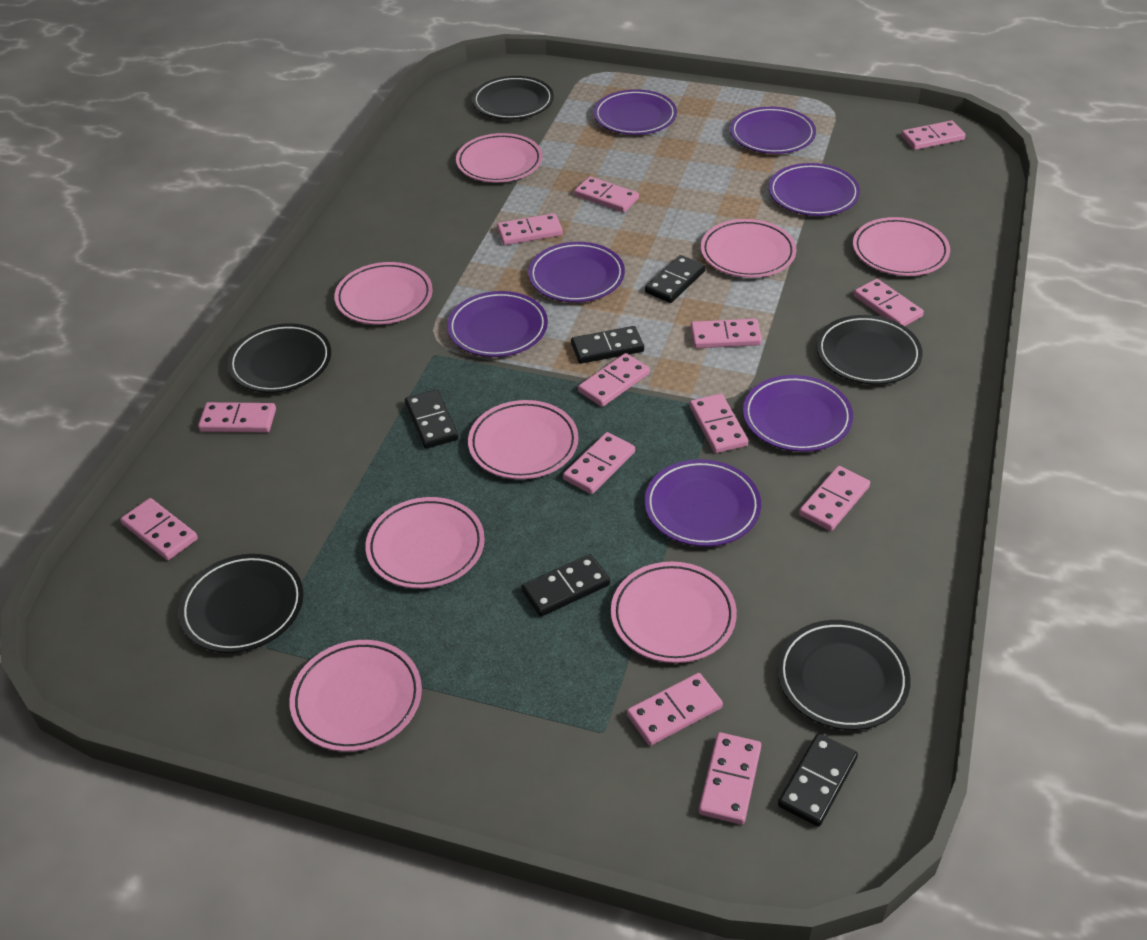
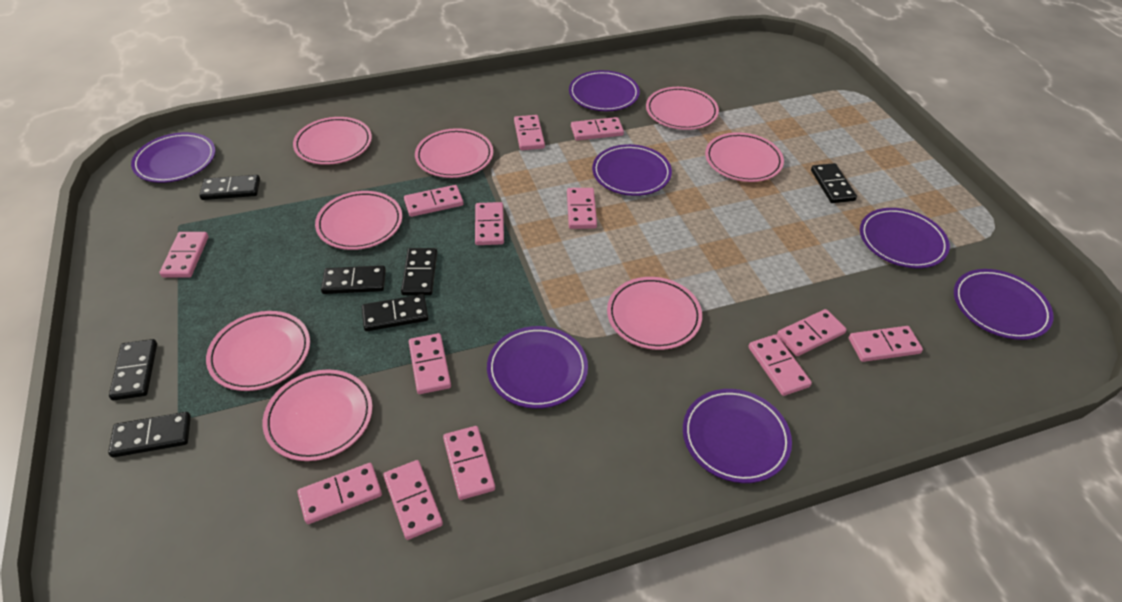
black domino: [405,390,458,449] [521,554,610,617] [571,326,644,364] [645,255,706,303] [778,733,858,827] = 5 -> [108,412,191,458] [109,339,157,400] [199,175,260,200] [321,265,386,294] [362,294,428,331] [401,248,437,295] [811,163,857,203] = 7
black plate: [178,554,304,653] [227,323,331,393] [472,76,554,120] [777,620,911,730] [817,315,923,384] = 5 -> none = 0

